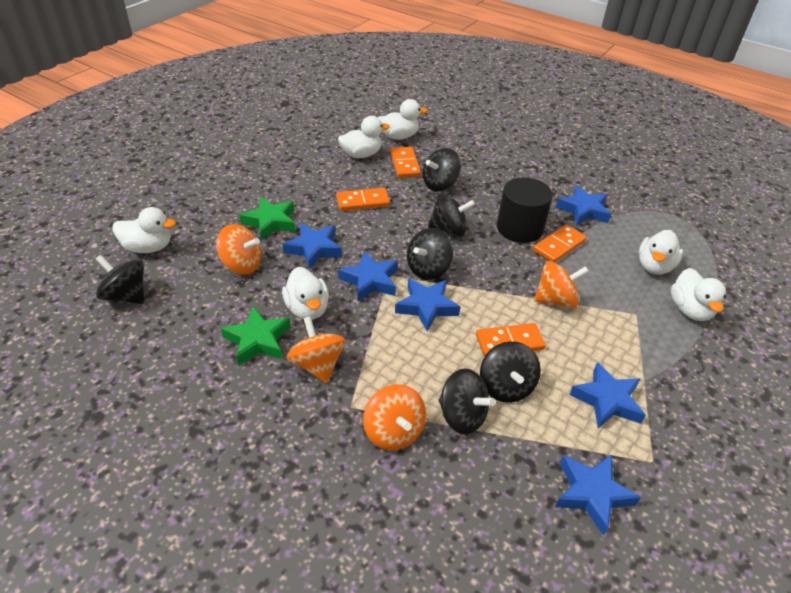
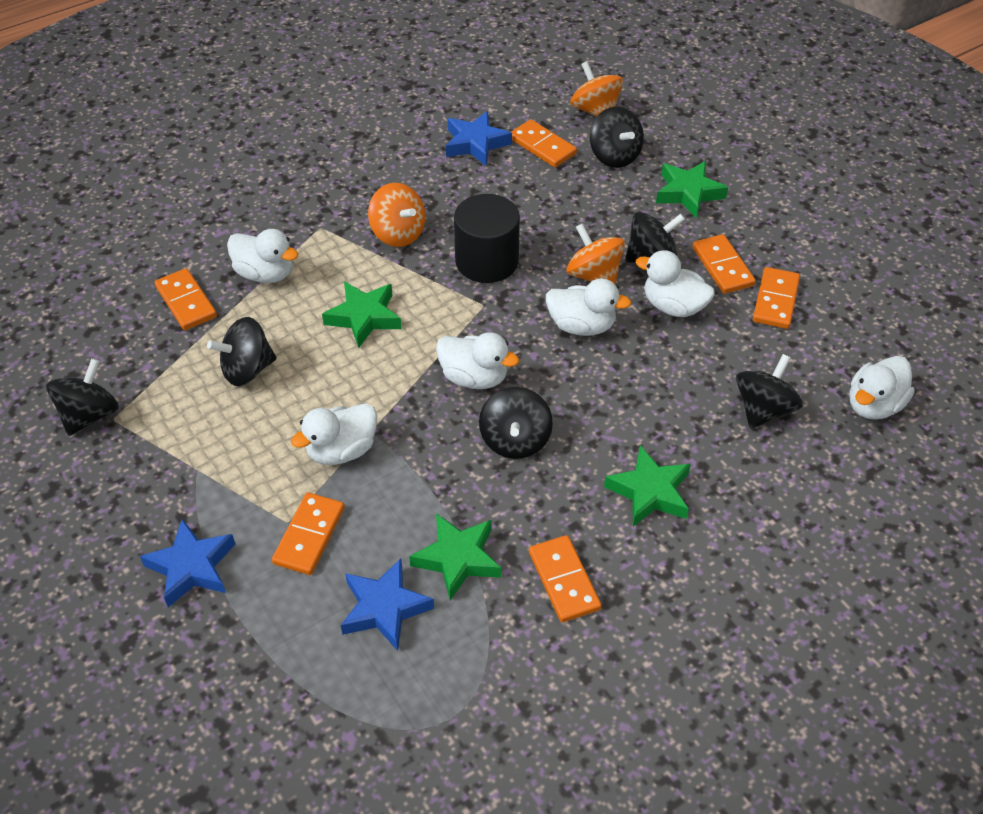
blue star: [282,223,342,270] [338,251,398,301] [395,278,460,332] [555,185,611,225] [555,454,641,536] [569,362,646,429] = 6 -> [140,519,235,607] [341,559,434,651] [446,111,512,166] = 3
green star: [221,306,291,366] [239,197,295,241] = 2 -> [322,282,402,348] [409,513,501,600] [604,445,691,527] [656,161,728,218] = 4
orange domino: [336,188,390,211] [390,147,421,178] [476,323,546,357] [533,225,587,263] = 4 -> [155,268,217,330] [272,492,345,575] [511,119,577,168] [529,535,602,622] [692,234,756,294] [753,267,800,329] = 6
orange spinning top: [216,224,262,275] [287,316,346,383] [363,384,426,450] [534,261,589,308] = 4 -> [368,183,425,247] [566,223,625,284] [570,61,624,117] = 3

